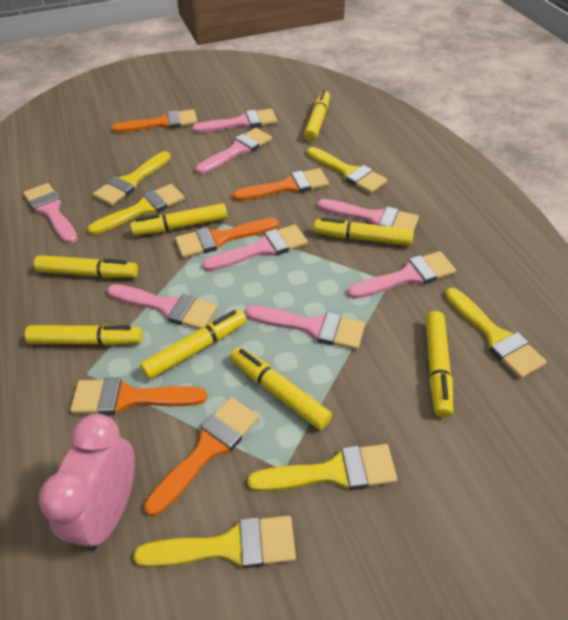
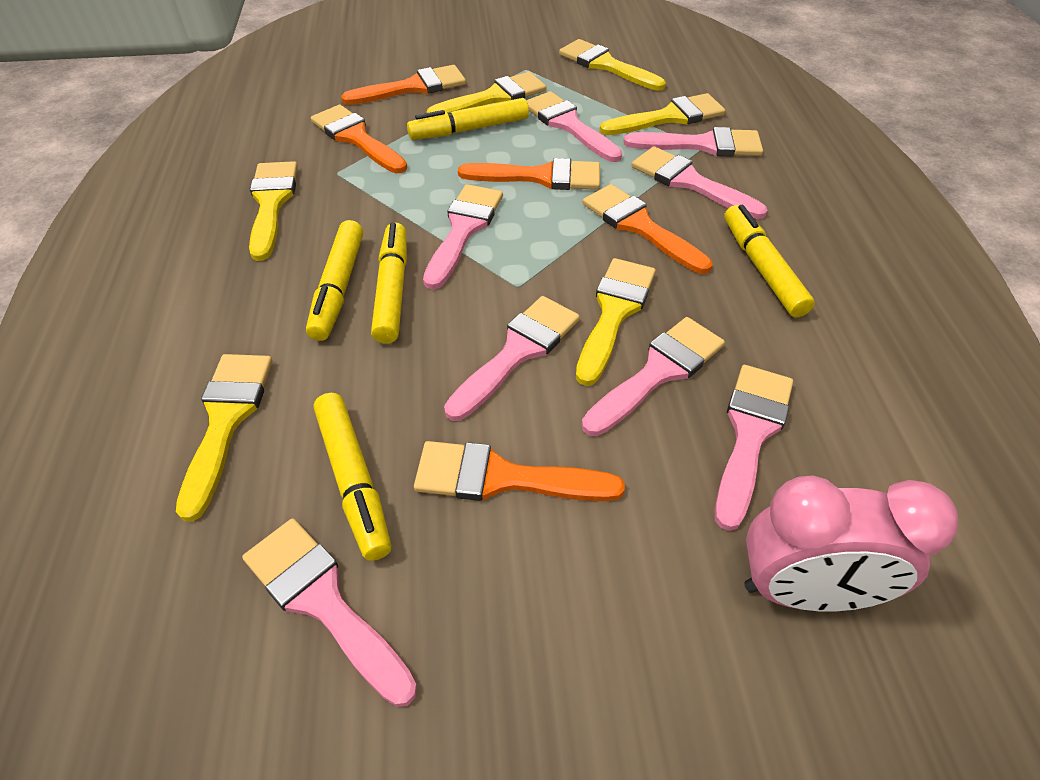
yellow marker: [25,324,143,346] [34,255,138,278] [130,203,227,236] [140,309,247,380] [230,347,332,430] [304,90,330,141] [314,217,414,246] [425,311,453,418] = 8 -> [306,220,363,341] [314,393,391,561] [371,223,407,344] [407,98,529,140] [724,205,815,317] = 5

